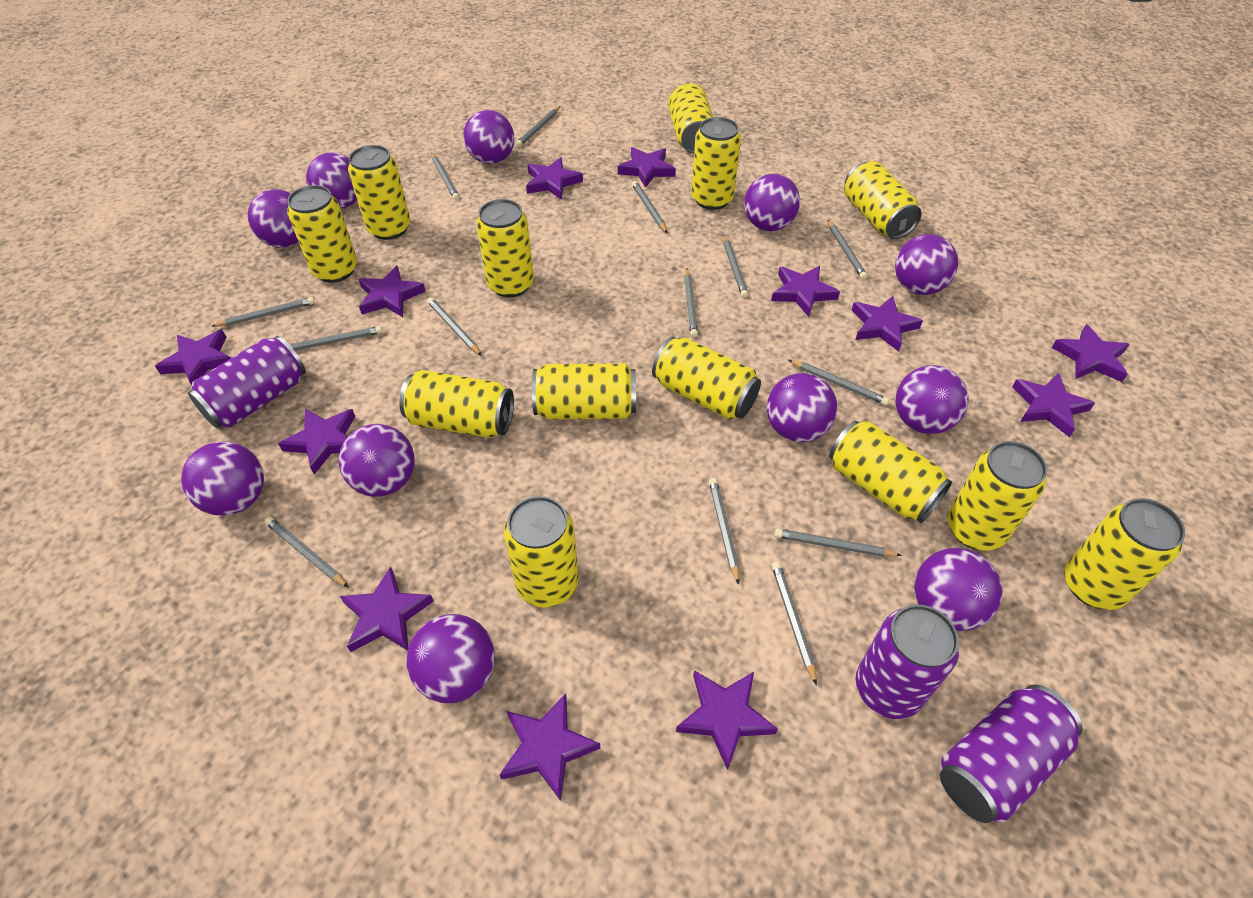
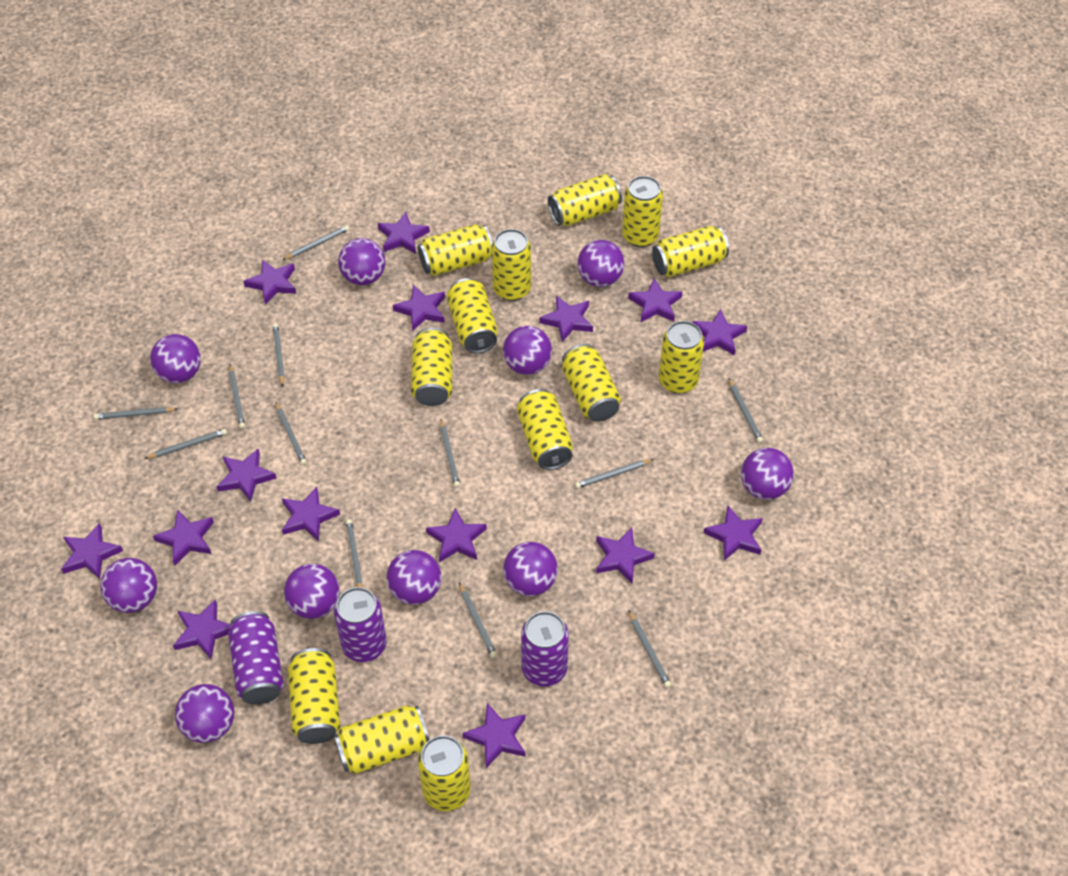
grey pencil: [212,297,315,327] [265,517,349,588] [289,326,383,351] [427,297,482,356] [432,153,459,200] [516,106,560,147] [632,181,667,233] [684,268,698,337] [709,478,739,585] [723,235,748,298] [772,562,817,686] [774,528,902,557] [789,360,889,405] [828,220,867,279] = 14 -> [94,407,178,420] [144,429,227,459] [229,365,245,429] [273,323,285,387] [275,402,307,465] [282,225,349,260] [346,519,363,588] [440,419,460,488] [459,583,497,658] [575,459,654,488] [628,610,671,688] [729,379,763,443] = 12
purple ball: [181,442,264,516] [248,189,298,248] [306,153,357,209] [339,424,415,497] [406,614,495,703] [463,110,514,164] [744,174,800,231] [767,373,837,442] [895,234,958,295] [895,365,969,434] [914,548,1002,631] = 11 -> [100,558,157,613] [150,334,201,383] [175,684,234,743] [284,564,340,619] [338,238,385,285] [387,550,441,605] [503,326,552,375] [503,542,558,596] [577,240,624,287] [741,448,794,500] = 10
purple star: [155,330,231,385] [278,409,356,474] [340,567,434,652] [358,265,426,317] [500,693,600,801] [526,157,583,200] [618,147,676,188] [676,670,778,770] [771,266,840,317] [851,296,923,352] [1012,373,1095,437] [1052,324,1130,382] = 12 -> [61,523,123,579] [153,509,214,566] [173,599,231,659] [216,449,277,502] [244,260,296,304] [282,487,340,542] [378,212,430,254] [393,285,445,331] [426,508,487,563] [462,703,526,768] [539,296,593,342] [596,528,655,584] [628,278,682,322] [692,309,747,356] [704,506,763,561] = 15

